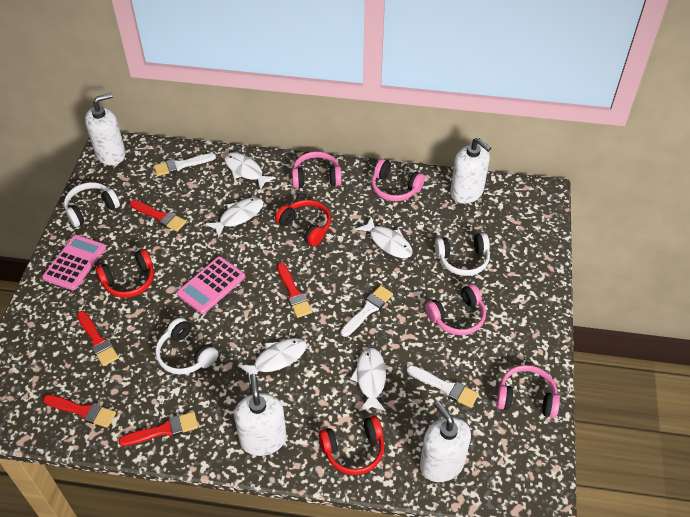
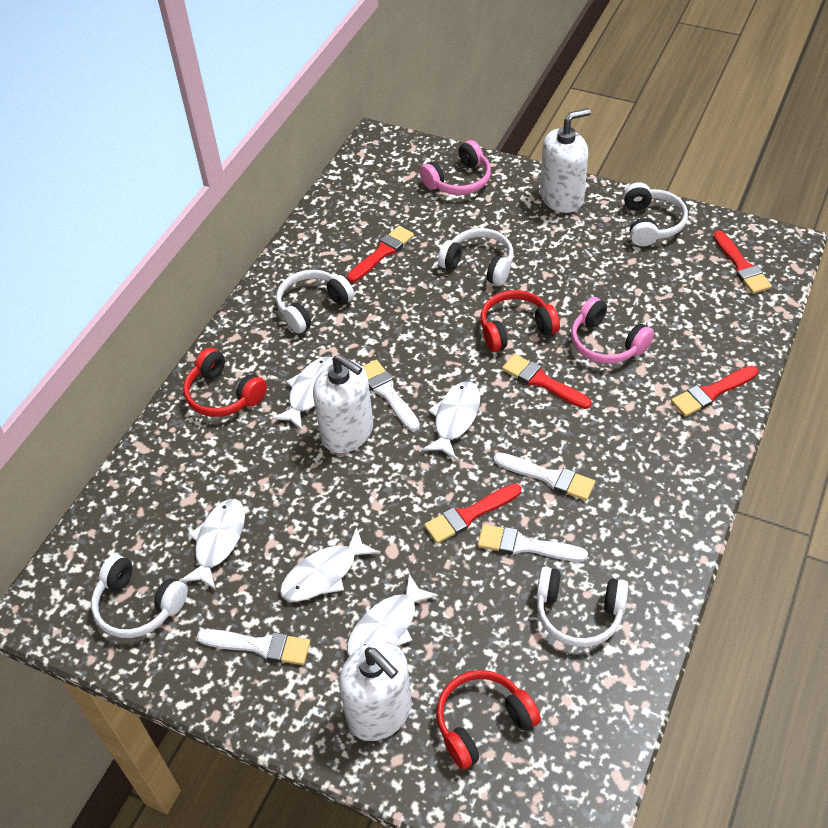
pink calculator: [42,235,106,290] [177,256,245,314] = 2 -> none = 0
pink headphones: [292,151,342,188] [371,159,425,201] [425,284,486,335] [496,365,560,418] = 4 -> [420,140,491,195] [571,297,654,364] = 2
white brush: [154,153,216,176] [341,285,393,337] [407,365,479,408] = 3 -> [197,629,310,665] [362,360,420,431] [478,524,588,562] [494,452,595,501] = 4
white headphones: [64,182,120,227] [156,318,219,374] [435,233,490,276] = 3 -> [91,555,188,638] [276,270,354,333] [438,228,514,286] [536,566,629,647] [624,182,688,246] = 5
white soap dispenser: [85,93,126,165] [234,374,286,456] [420,401,471,482] [450,137,491,204] = 4 -> [313,354,373,453] [339,641,412,741] [540,108,591,213] = 3

